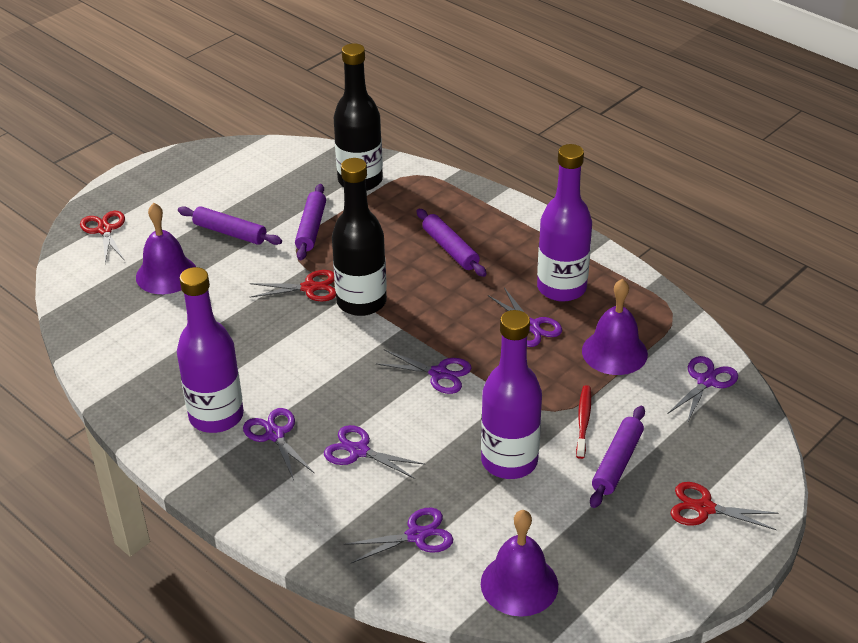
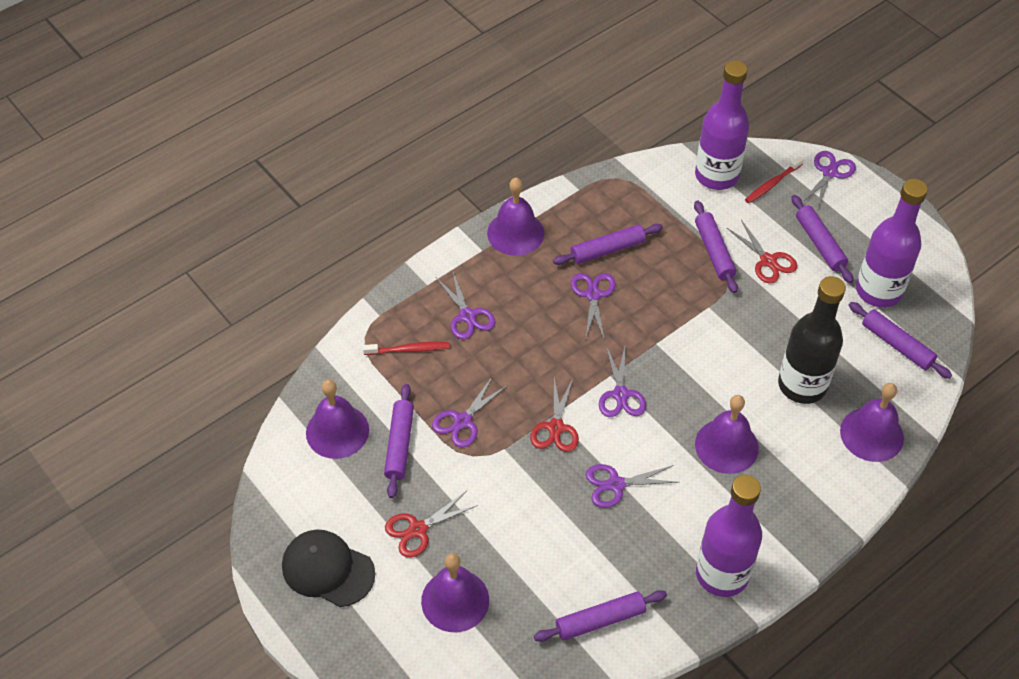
black bottle: [332,158,387,316] [334,43,383,191] = 2 -> [778,276,846,404] = 1
black cap: none = 0 -> [282,529,375,607] = 1
purple bell: [136,203,196,294] [481,510,558,617] [582,279,648,375] = 3 -> [306,380,369,459] [421,553,489,632] [487,178,544,256] [695,395,759,474] [840,383,904,462] = 5
purple rolling pin: [178,206,282,245] [295,184,326,261] [417,209,487,277] [590,406,645,508] = 4 -> [384,384,414,498] [534,590,667,642] [553,224,663,265] [694,200,738,293] [792,195,853,283] [849,302,952,379] = 6
red toothbrush: [576,385,591,459] = 1 -> [363,342,450,355] [745,156,804,203] = 2

